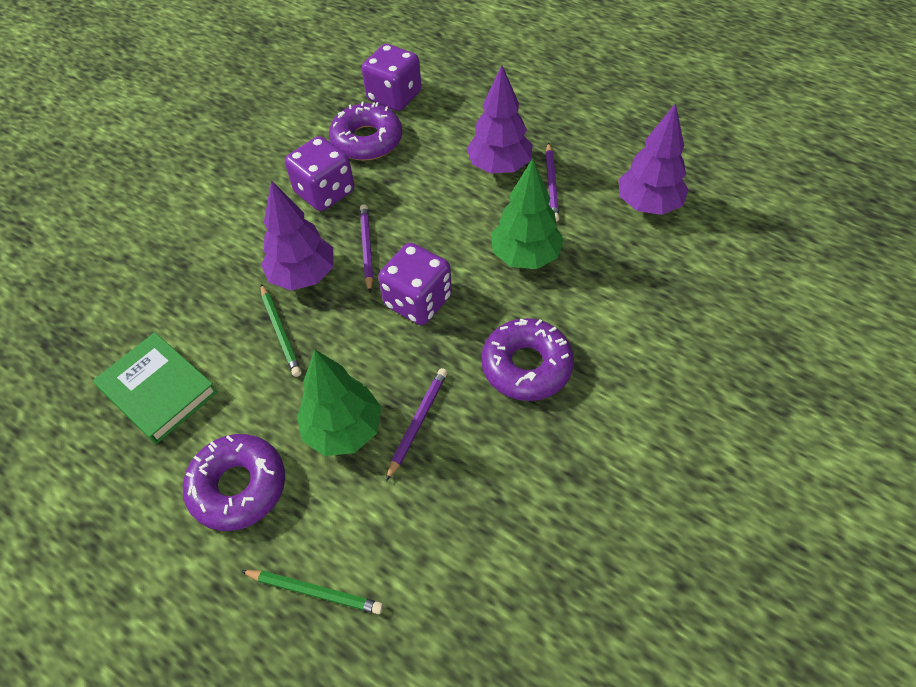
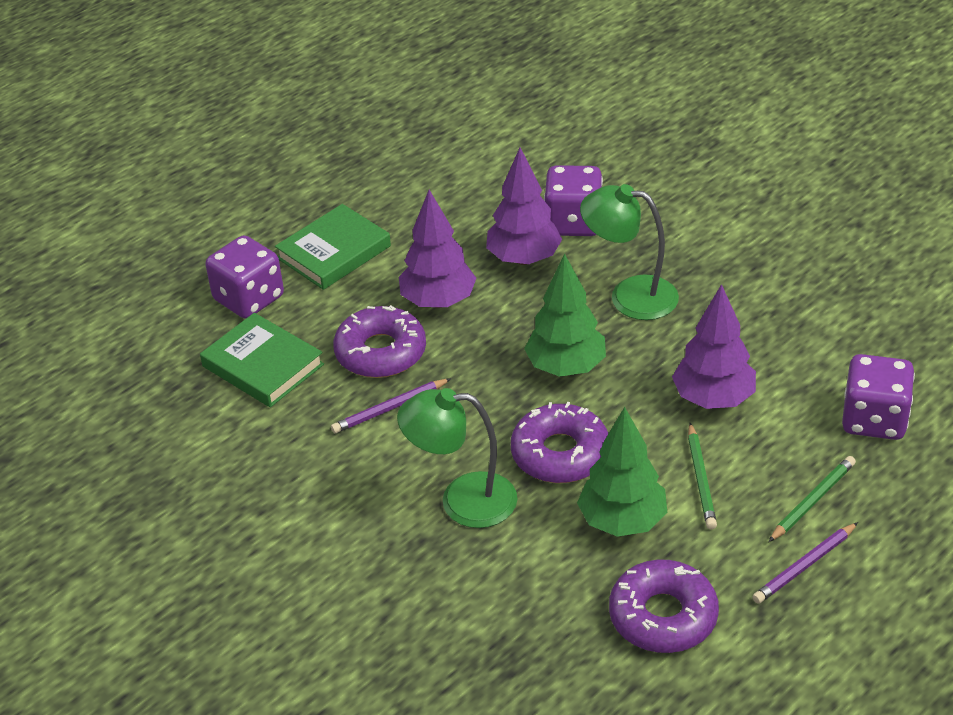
green book: [93,332,218,444] = 1 -> [200,313,324,407] [275,204,391,290] = 2
green lamp: none = 0 -> [397,388,518,528] [580,184,679,320] = 2
purple pencil: [360,204,373,293] [386,368,448,481] [546,142,559,222] = 3 -> [331,378,451,433] [752,522,858,604] = 2

